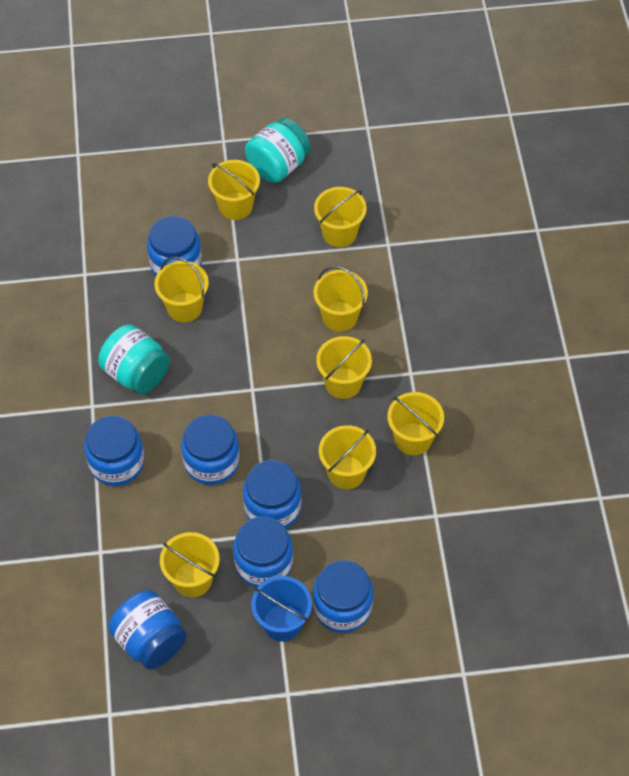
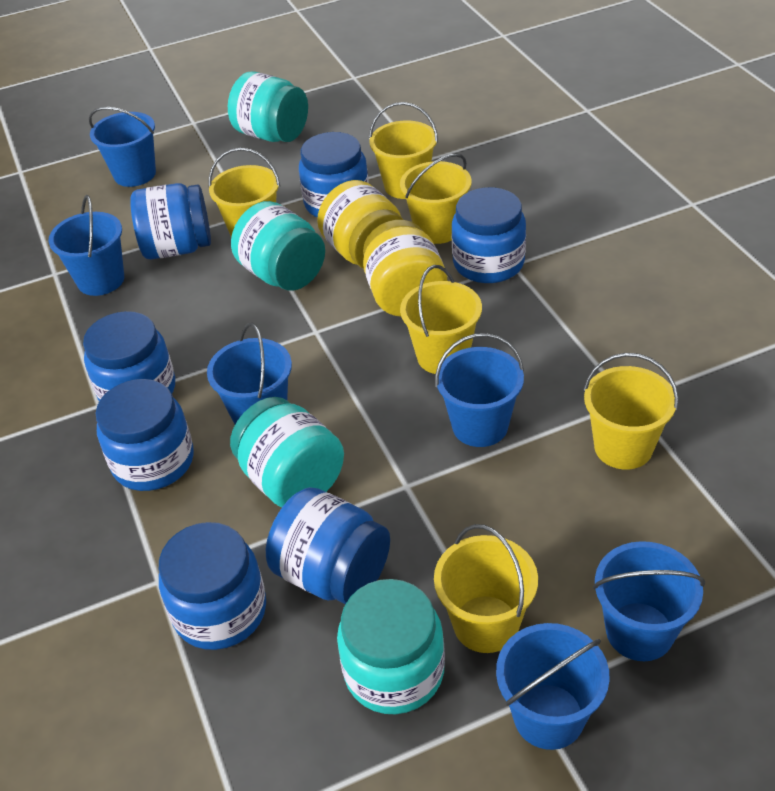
blue bucket: [251,576,312,642] = 1 -> [49,195,124,296] [89,107,156,187] [207,323,292,424] [435,333,524,447] [496,623,610,750] [593,541,705,661] = 6
turquoise jar: [98,324,170,394] [245,118,311,183] = 2 -> [228,71,308,142] [230,397,344,508] [231,201,325,291] [337,579,445,714] = 4
yellow bucket: [155,256,209,322] [160,532,220,597] [208,160,260,220] [314,187,367,247] [314,266,368,332] [316,336,372,399] [319,425,376,489] [387,392,444,456] = 8 -> [209,148,280,237] [369,102,438,199] [400,153,472,244] [400,265,482,374] [434,524,538,653] [584,353,678,470] = 6
yellow jar: none = 0 -> [317,180,404,269] [363,220,447,317] = 2

